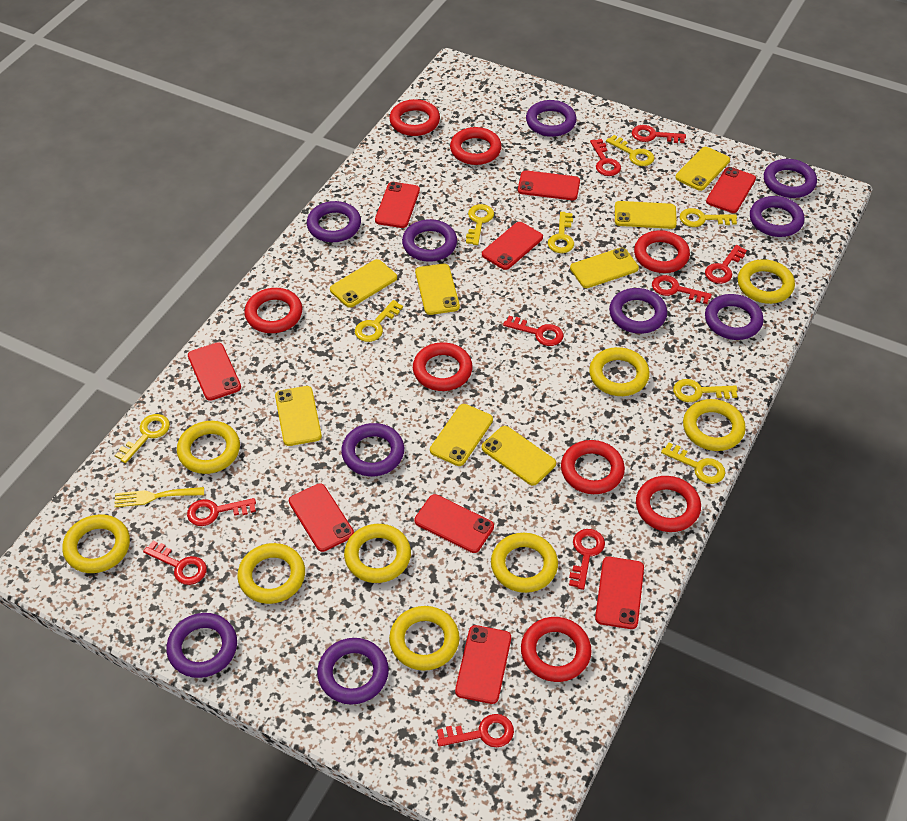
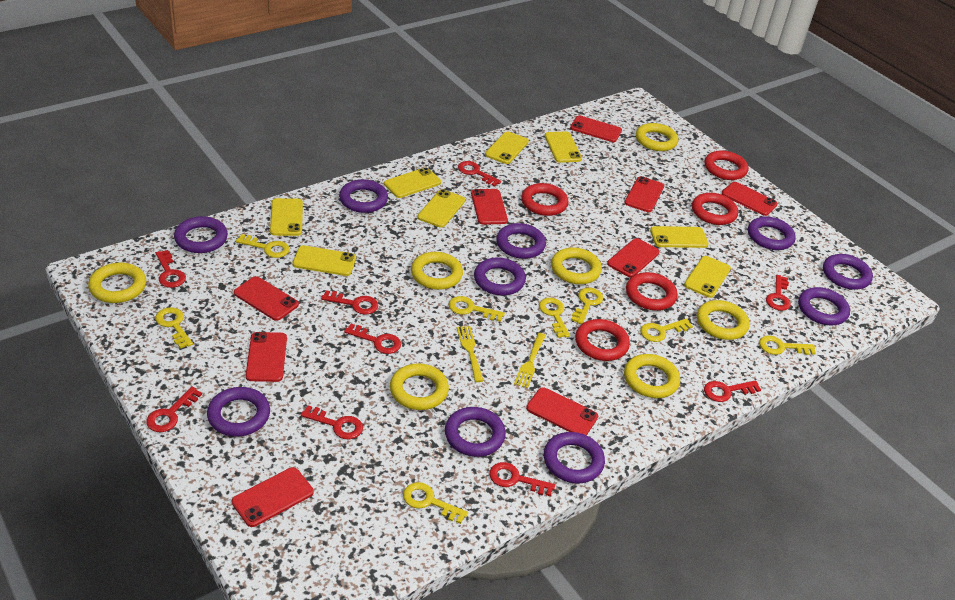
red ring: [244,288,302,333] [389,99,440,136] [413,342,473,391] [450,127,502,165] [521,617,591,682] [561,440,625,494] [634,230,690,273] [636,476,701,532] = 8 -> [521,183,568,216] [575,319,630,361] [626,272,678,310] [692,193,738,225] [705,150,749,180] = 5
yellow fork: [114,487,204,507] = 1 -> [457,326,484,382] [514,333,546,388] = 2
yellow ring: [62,514,130,573] [177,421,240,474] [237,543,305,604] [344,524,411,583] [389,606,460,671] [491,533,558,593] [589,347,650,396] [683,399,746,451] [738,259,795,304] = 9 -> [88,263,146,303] [390,363,449,410] [411,252,463,290] [551,247,602,284] [624,354,680,398] [636,123,678,151] [697,300,750,340] = 7

